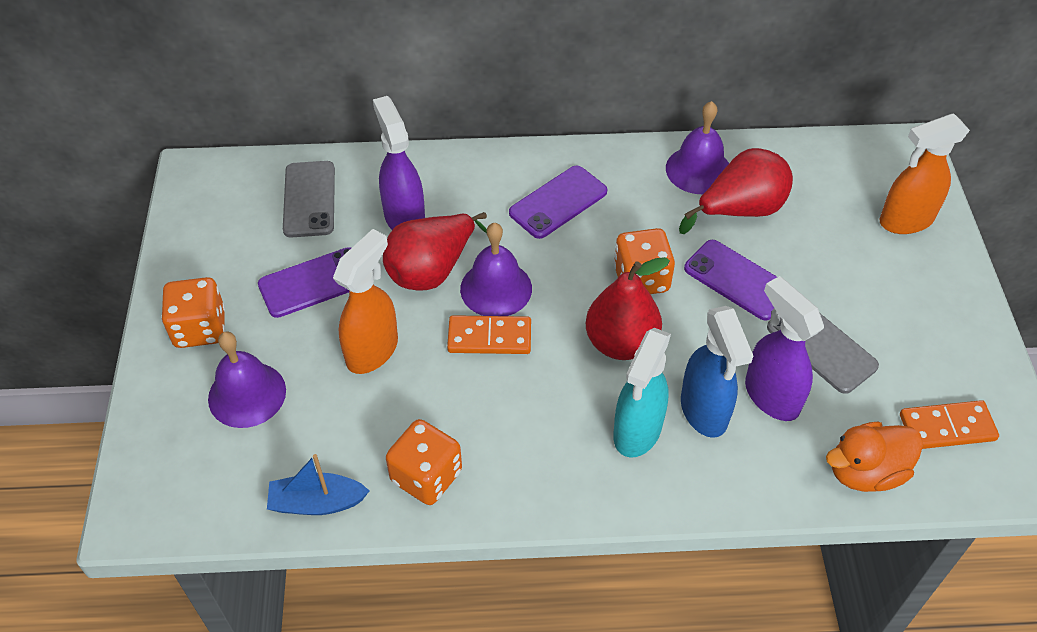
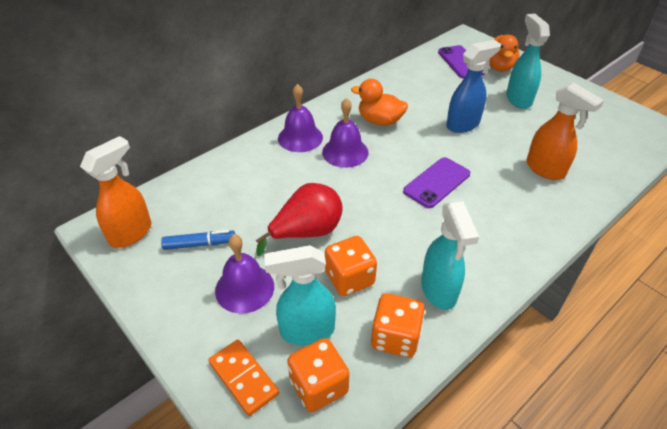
blue boat: [267,454,369,515] = 1 -> none = 0
blue marker: none = 0 -> [161,230,235,250] = 1
grey phone: [283,161,335,238] [767,313,879,394] = 2 -> none = 0
orange domino: [447,315,531,354] [900,400,999,449] = 2 -> [209,340,279,416] = 1
orange duck: [826,422,923,492] = 1 -> [351,79,408,126] [489,35,519,72] = 2
purple phone: [258,247,351,318] [509,166,607,239] [684,240,777,321] = 3 -> [403,157,470,208] [438,45,484,79] = 2
purple spray bottle: [373,96,425,230] [745,276,824,421] = 2 -> none = 0
red pear: [383,212,487,290] [586,257,670,360] [679,148,793,234] = 3 -> [256,183,343,256] = 1
turquoise spray bottle: [613,328,671,457] = 1 -> [264,245,336,345] [421,201,479,310] [506,14,550,109] = 3

